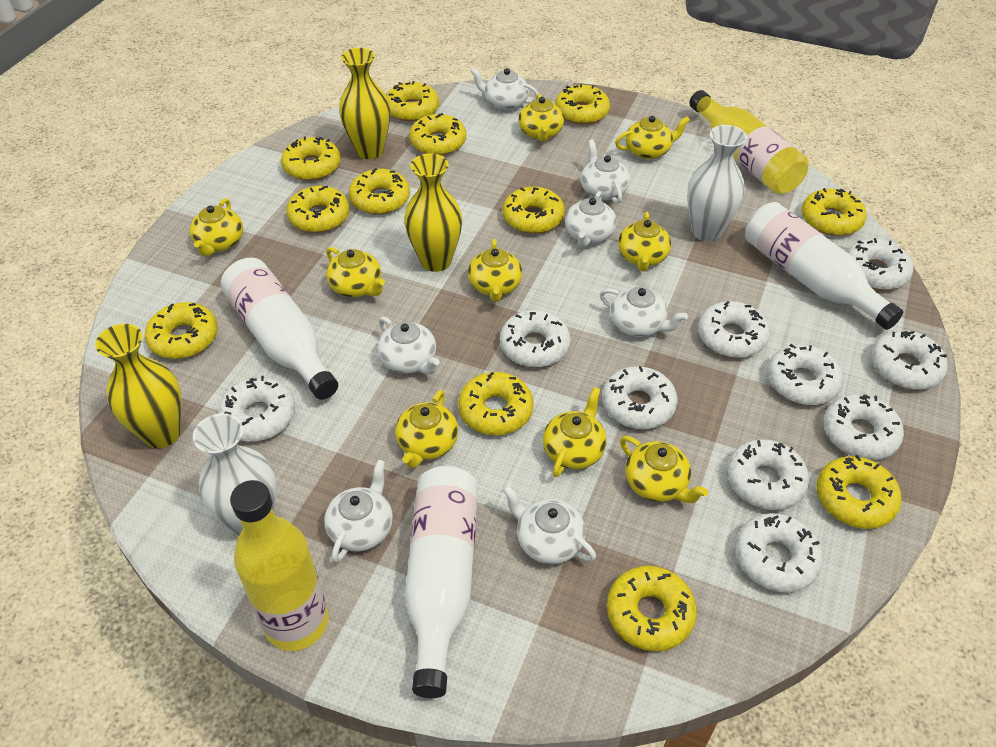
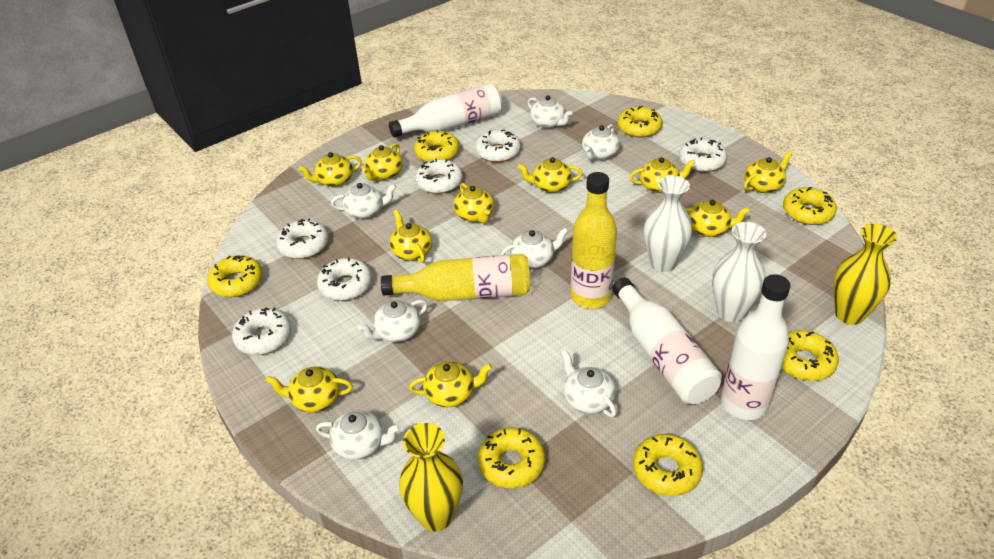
white donut: [218,376,295,441] [500,310,571,367] [602,366,678,429] [698,301,770,358] [727,439,809,510] [735,513,823,593] [767,344,843,405] [823,394,904,460] [847,238,913,290] [871,330,948,390] = 10 -> [232,308,292,355] [276,218,329,259] [317,257,372,301] [415,159,463,194] [475,130,521,162] [679,137,727,172] = 6
yellow donut: [145,302,218,359] [281,137,341,181] [286,186,349,233] [349,168,410,215] [386,81,439,122] [409,113,466,155] [458,372,534,435] [503,187,565,234] [555,84,610,124] [607,566,697,651] [802,188,867,236] [817,455,902,529] = 12 -> [207,255,263,297] [414,130,460,162] [478,427,545,488] [617,106,663,138] [633,434,703,496] [781,330,839,381] [783,187,837,225] = 7
yellow teapot: [190,198,243,256] [326,247,385,297] [395,390,458,469] [468,239,522,302] [518,94,564,142] [543,387,607,477] [615,116,690,159] [618,212,671,271] [620,436,708,503] = 9 -> [266,366,353,413] [298,152,362,187] [362,143,403,181] [390,210,432,263] [409,361,492,407] [453,183,494,223] [518,157,583,193] [630,157,695,193] [685,200,750,237] [744,151,793,193] = 10
yellow vase: [95,324,181,448] [339,48,390,159] [404,153,462,272] = 3 -> [399,423,463,531] [834,224,897,325] = 2

